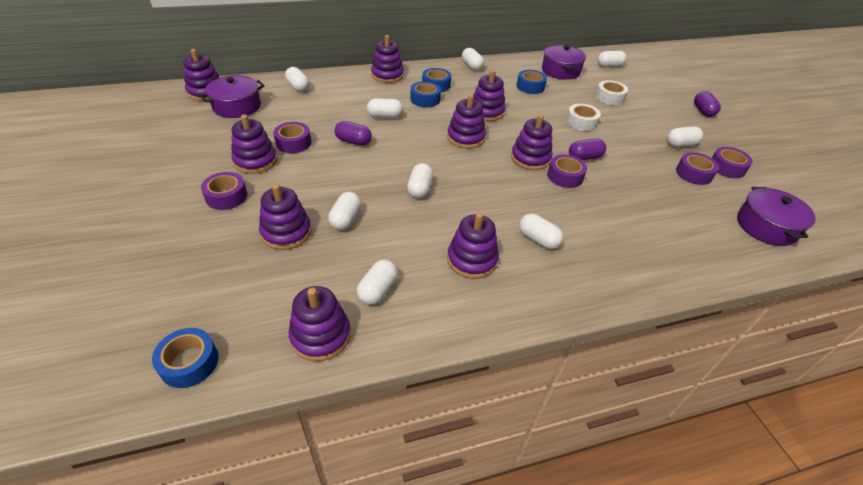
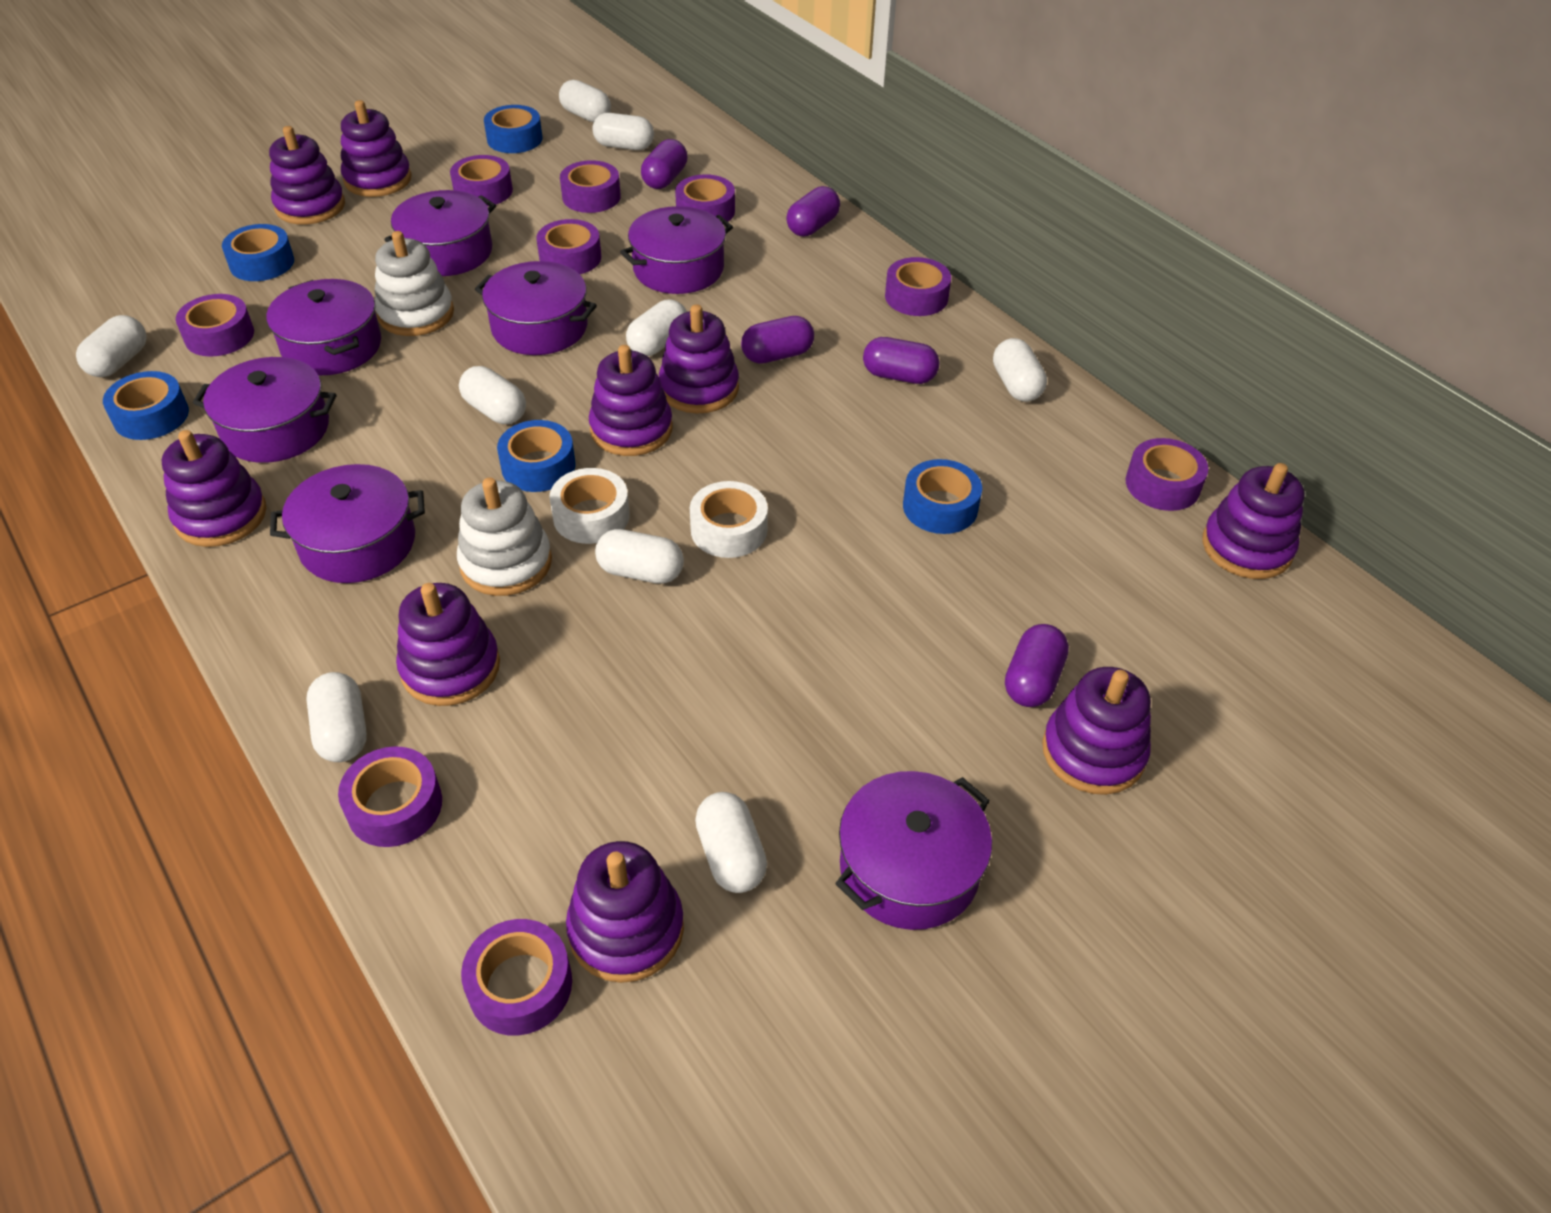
blue tape: [152,328,218,388] [410,81,441,107] [422,68,451,92] [516,70,547,94] = 4 -> [103,371,189,440] [222,224,294,281] [484,105,543,153] [497,420,576,492] [903,459,982,534] = 5
purple capsule: [335,121,372,146] [569,138,606,160] [694,91,721,117] = 3 -> [641,139,688,189] [741,316,814,364] [786,186,840,236] [863,337,940,384] [1005,624,1069,707] = 5
purple pot: [200,75,264,118] [542,45,586,80] [737,187,816,246] = 3 -> [193,357,336,463] [266,279,381,375] [270,464,425,583] [385,190,496,276] [475,261,597,355] [620,206,733,294] [835,771,992,930] = 7
purple tape: [201,172,247,210] [273,122,311,153] [547,154,587,188] [676,152,719,185] [712,147,753,178] = 5 -> [176,294,254,356] [338,746,442,847] [450,155,513,206] [461,919,572,1036] [536,219,601,274] [560,160,621,213] [675,174,735,222] [885,257,951,316] [1126,438,1208,511] = 9
white stacking toy: none = 0 -> [375,231,454,336] [457,477,552,596] = 2

